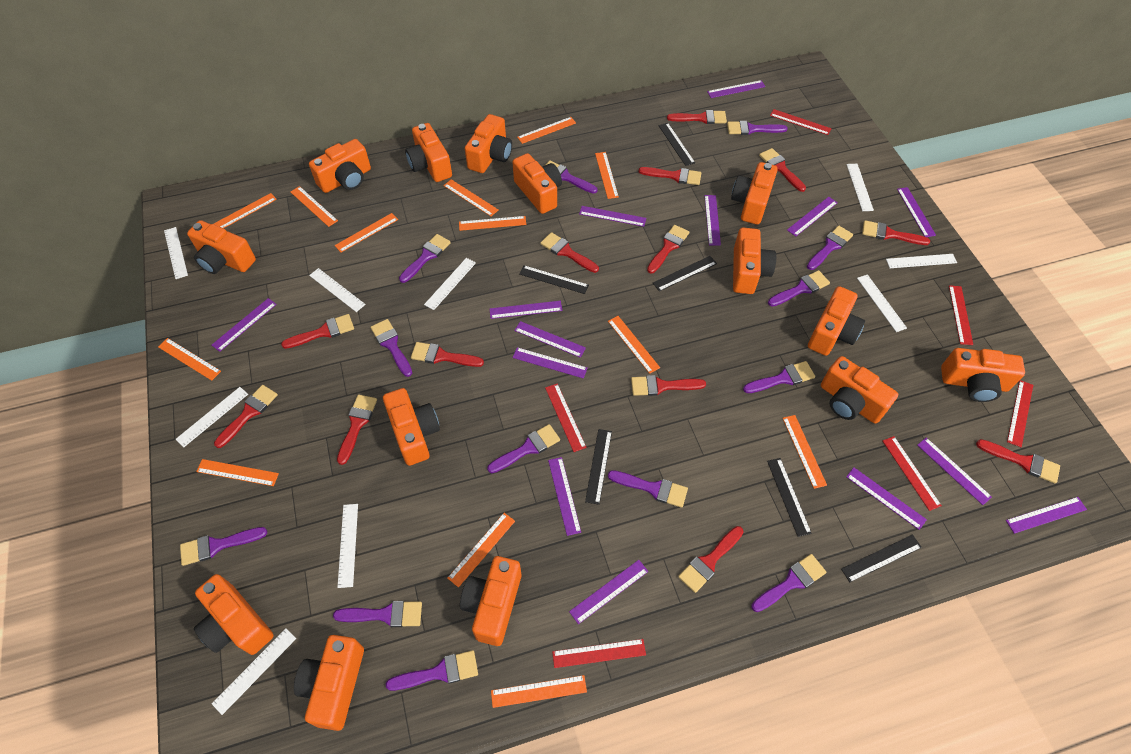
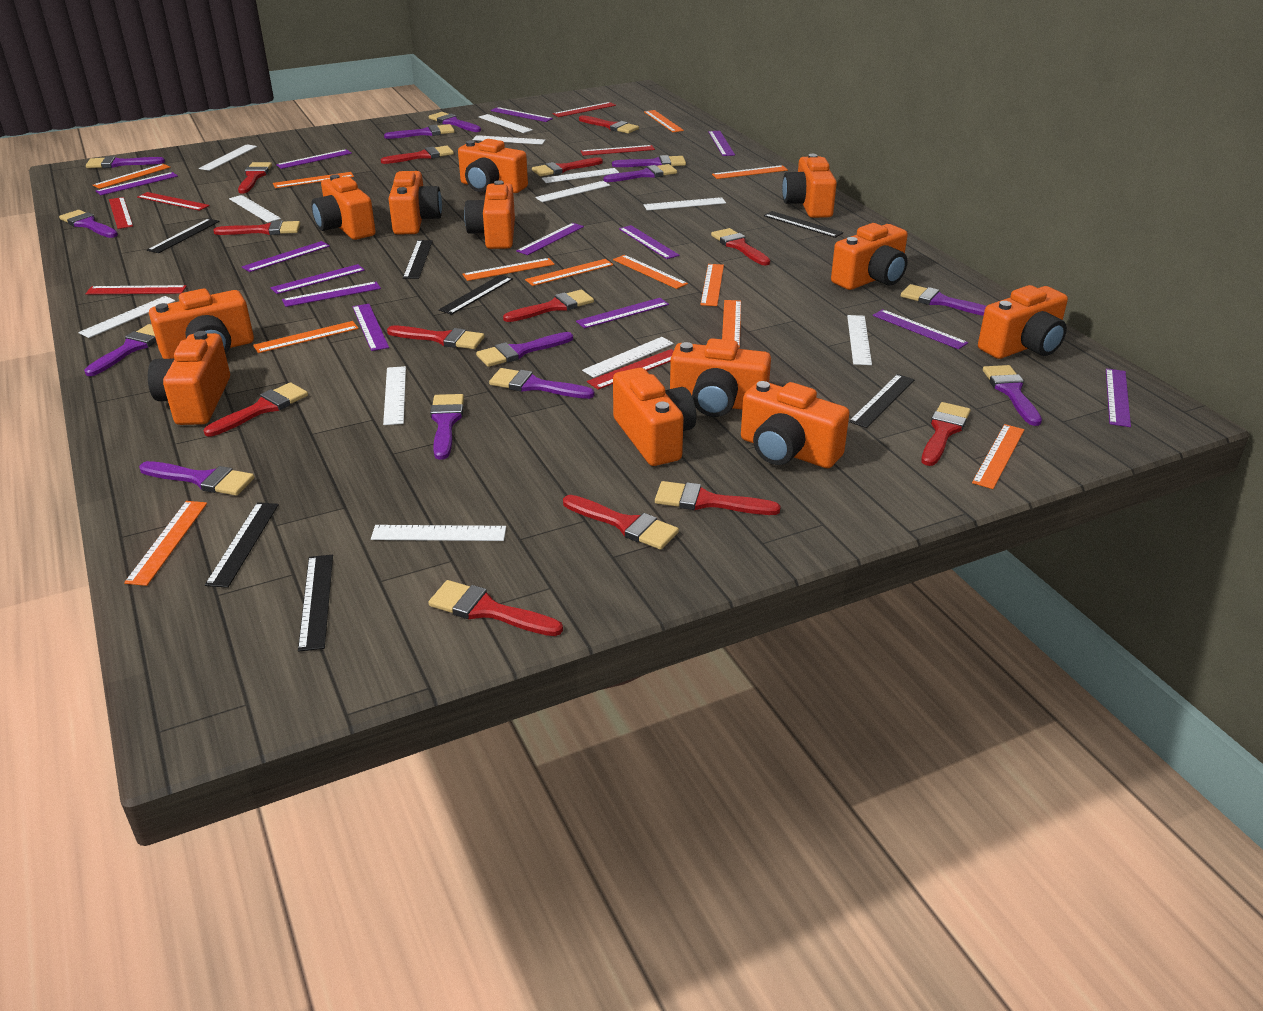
black ruler: [519,265,589,294] [585,429,612,505] [653,256,717,291] [659,123,695,166] [767,458,812,537] [841,534,922,582] = 6 -> [147,218,220,253] [205,502,279,588] [298,555,333,652] [403,240,433,279] [439,275,513,315] [764,211,843,238] [849,374,915,428] = 7
orange camera: [187,220,256,274] [194,574,273,655] [294,635,364,731] [309,139,371,193] [383,388,440,466] [405,123,452,182] [460,556,521,646] [465,114,512,173] [512,153,562,214] [731,162,778,225] [733,228,776,294] [808,286,865,356] [821,356,898,424] [941,348,1025,402] = 14 -> [148,331,230,425] [149,289,254,359] [311,174,376,240] [389,171,442,235] [458,139,528,193] [464,180,515,249] [613,368,696,466] [670,338,771,417] [741,381,850,468] [782,154,837,218] [831,223,908,290] [978,285,1068,359] = 12
orange ruler: [158,338,221,381] [196,459,279,486] [214,193,277,228] [291,186,338,227] [335,213,398,252] [443,179,498,216] [447,513,515,587] [459,216,526,231] [491,675,587,708] [517,117,576,144] [595,152,619,199] [608,316,660,374] [783,415,827,489] = 13 -> [93,164,170,189] [124,501,207,586] [253,321,359,353] [273,172,354,188] [462,258,555,281] [525,259,613,286] [613,255,688,289] [644,110,684,132] [700,264,724,306] [712,165,788,179] [722,300,741,348] [972,424,1024,489] = 12
purple ruler: [212,298,277,352] [490,301,562,319] [513,347,587,378] [514,321,586,358] [548,457,581,536] [569,560,648,624] [579,206,646,227] [704,195,721,246] [707,80,766,98] [787,197,838,236] [846,467,927,530] [897,187,936,237] [917,437,992,505] [1006,497,1087,534] = 14 -> [96,172,178,195] [242,241,330,272] [271,264,365,294] [276,149,352,169] [282,282,381,307] [353,304,389,351] [491,107,553,122] [516,223,584,255] [576,298,669,328] [619,225,680,259] [708,131,735,156] [873,309,968,349] [1106,368,1131,427] = 13
white ruler: [164,227,188,279] [175,387,248,447] [212,628,296,715] [309,268,366,312] [337,504,358,588] [424,258,476,310] [846,164,874,211] [857,275,907,332] [886,254,957,268] = 9 -> [78,296,176,338] [199,145,257,171] [229,195,281,223] [371,525,506,541] [383,366,406,425] [473,135,545,145] [479,114,532,133] [535,181,610,202] [542,168,619,183] [582,337,674,378] [644,197,726,211] [847,315,872,365] = 12

